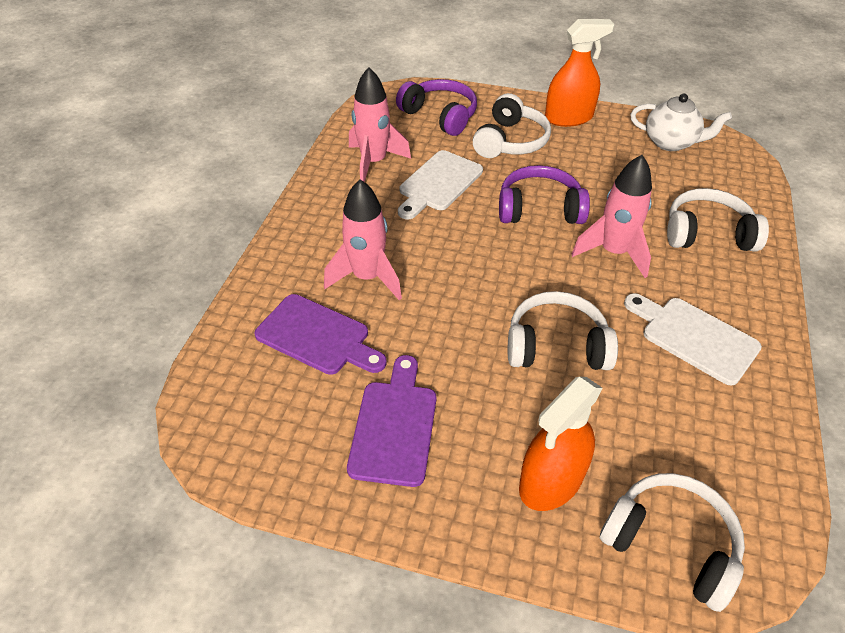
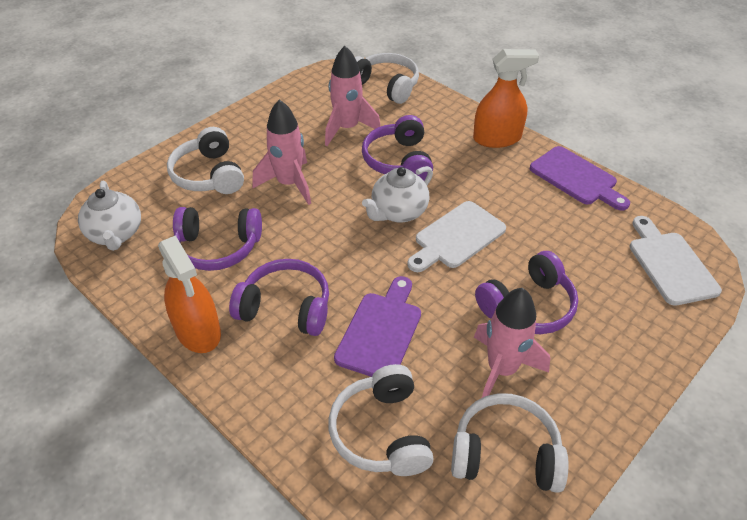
purple headphones: [396,79,477,136] [499,165,590,224] = 2 -> [173,207,262,271] [229,259,329,336] [362,115,433,181] [475,251,578,334] = 4
white teapot: [630,94,732,151] = 1 -> [78,181,141,251] [362,166,433,222] = 2

